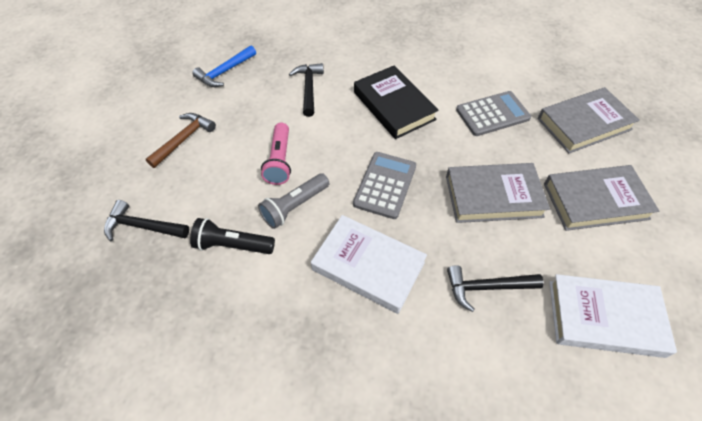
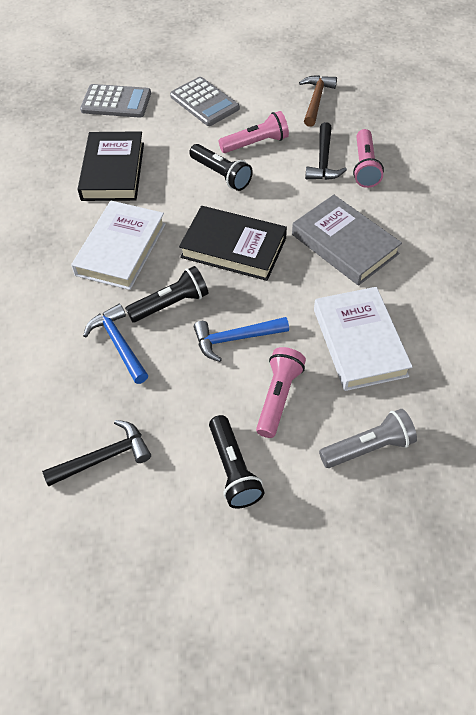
black book: [354,65,439,139] = 1 -> [78,131,144,201] [179,206,287,281] = 2
black flashlight: [190,218,275,254] = 1 -> [125,266,208,322] [189,144,253,191] [209,415,265,509] = 3
black hammer: [104,200,189,241] [289,63,324,117] [447,265,544,312] = 3 -> [42,420,151,486] [305,122,347,180] = 2
blue hammer: [192,45,256,87] = 1 -> [83,304,148,384] [194,317,289,362] = 2
grey book: [446,163,550,223] [538,87,640,153] [544,165,659,231] = 3 -> [292,195,402,286] = 1
pink flashlight: [261,123,291,185] = 1 -> [219,111,289,153] [256,347,306,438] [353,129,384,188] = 3

